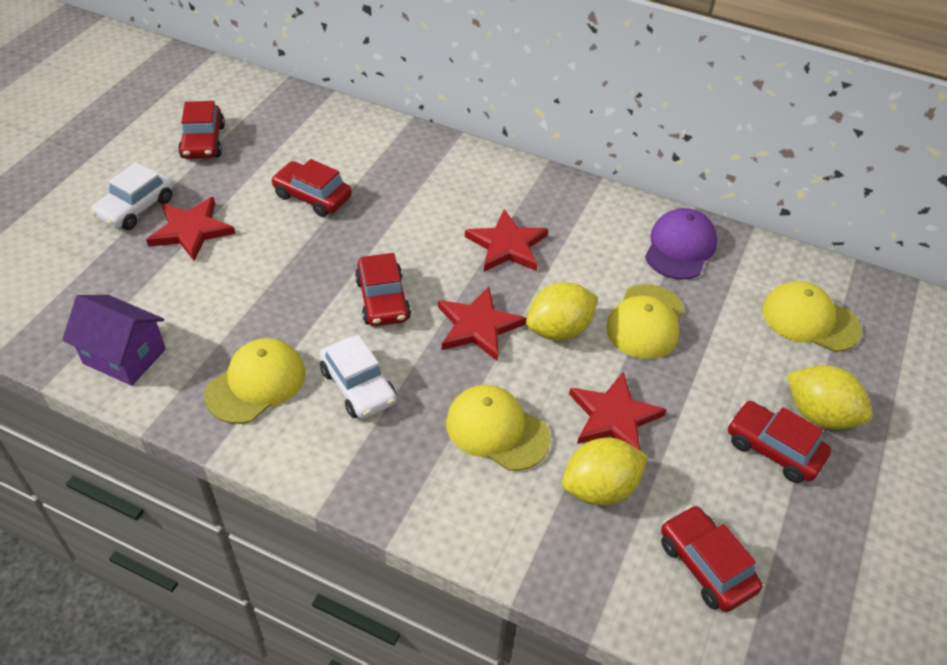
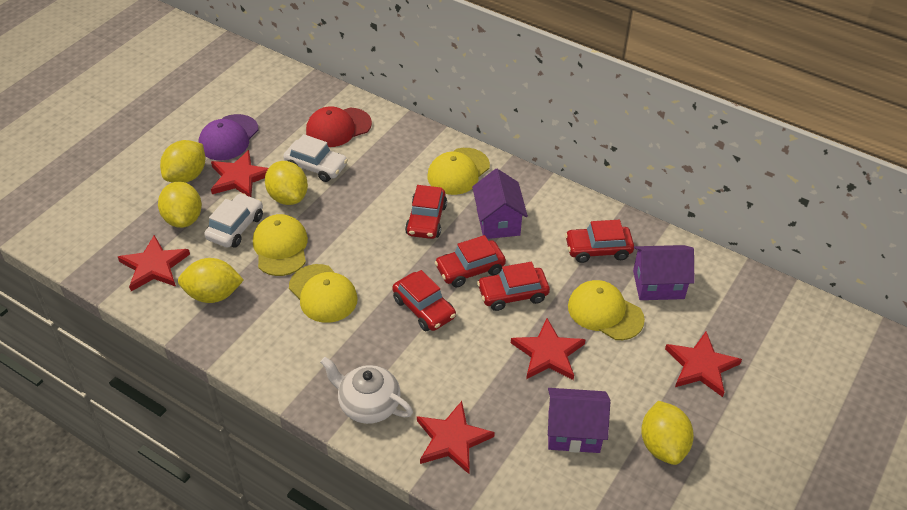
purple house: [62,295,166,386] = 1 -> [472,169,528,239] [548,388,610,453] [633,245,695,300] = 3
red cap: none = 0 -> [306,106,372,147] = 1
red star: [146,197,235,261] [438,287,526,361] [465,209,548,272] [569,372,667,450] = 4 -> [118,235,190,291] [211,150,268,197] [417,401,495,474] [511,318,586,380] [665,331,742,397] = 5
white teapot: none = 0 -> [321,357,413,424] = 1
yellow lemon: [526,282,598,341] [562,438,648,505] [787,365,872,430] = 3 -> [158,182,202,228] [160,140,205,183] [178,258,244,303] [265,161,308,205] [641,401,694,465] = 5

